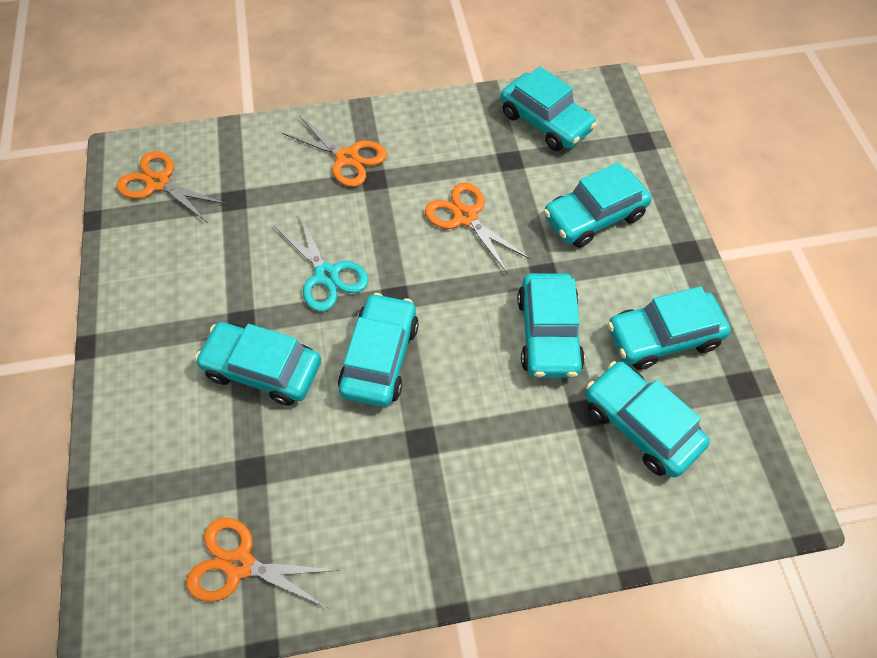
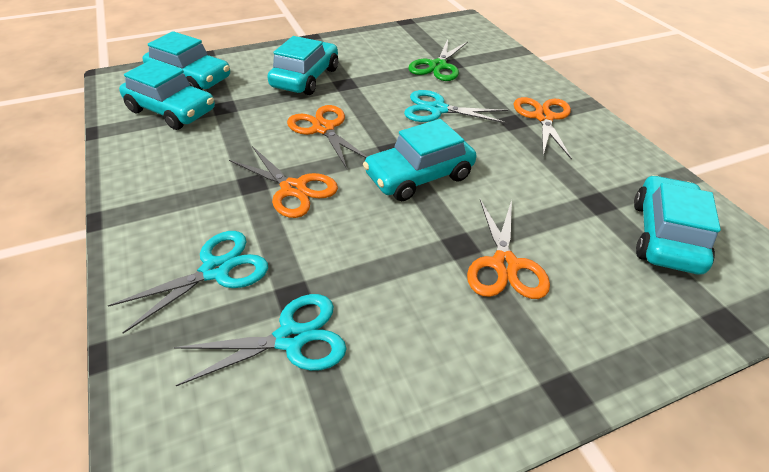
green scissors: none = 0 -> [408,39,468,81] = 1
turquoise car: [195,322,321,406] [338,293,419,407] [500,66,597,151] [517,273,585,378] [544,162,652,248] [585,361,710,477] [607,286,731,370] = 7 -> [119,59,215,130] [143,31,230,90] [267,36,338,95] [363,119,476,201] [634,175,721,275] = 5
turquoise scissors: [275,214,368,312] = 1 -> [107,231,268,334] [174,294,347,386] [404,90,508,124] = 3

